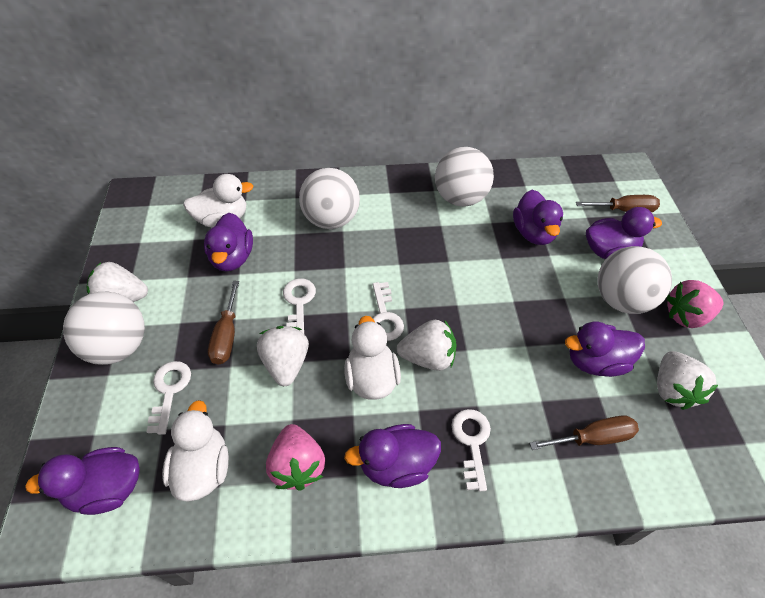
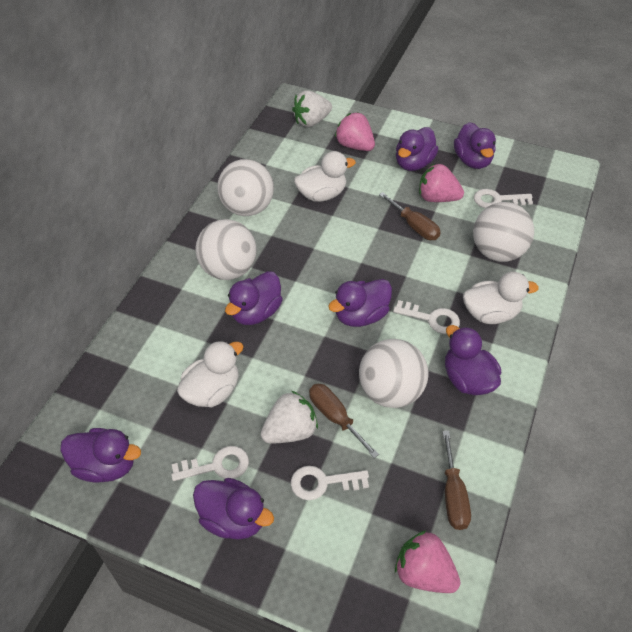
pink strawberry: [266,424,325,491] [666,280,724,328] = 2 -> [335,112,375,151] [395,530,460,593] [419,163,464,202] = 3
purple duck: [25,447,140,515] [204,213,253,271] [344,424,441,488] [513,190,563,245] [565,321,645,377] [586,207,662,259] = 6 -> [60,428,141,482] [193,478,274,540] [225,271,283,325] [328,279,392,327] [396,127,439,171] [445,325,501,395] [454,122,496,169] = 7
white strawberry: [87,262,148,302] [257,326,309,386] [397,320,456,371] [657,351,718,410] = 4 -> [261,391,318,443] [292,90,332,127] = 2

